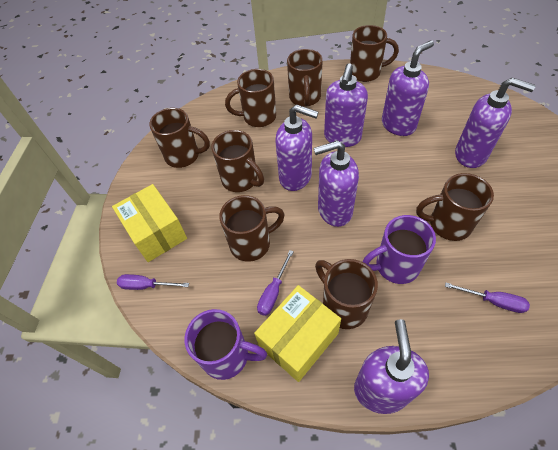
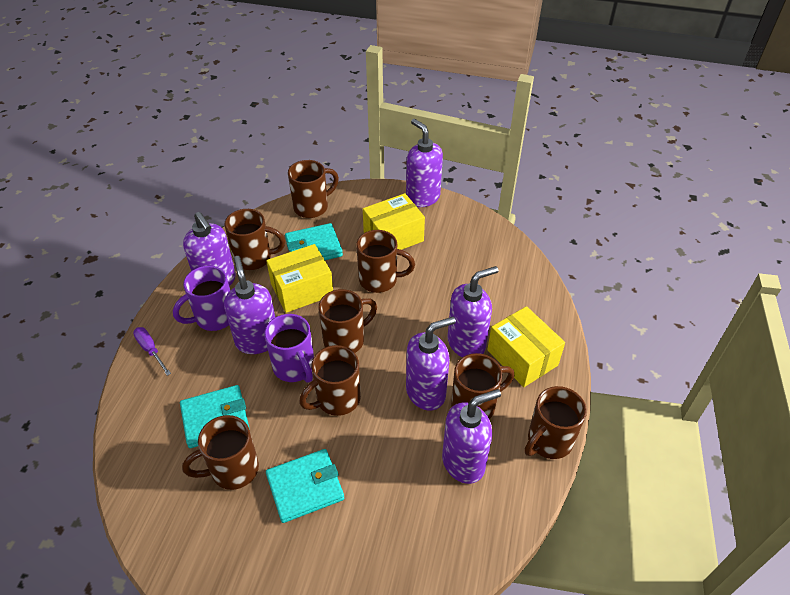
purple screwdriver: [117,274,189,290] [257,250,294,316] [445,283,530,313] = 3 -> [133,327,171,376] = 1
turquoise wallet: none = 0 -> [180,385,250,448] [266,449,344,523] [285,223,343,260] = 3
yellow box: [112,184,187,262] [254,285,341,382] = 2 -> [266,244,333,313] [363,193,425,250] [487,306,565,387] = 3

